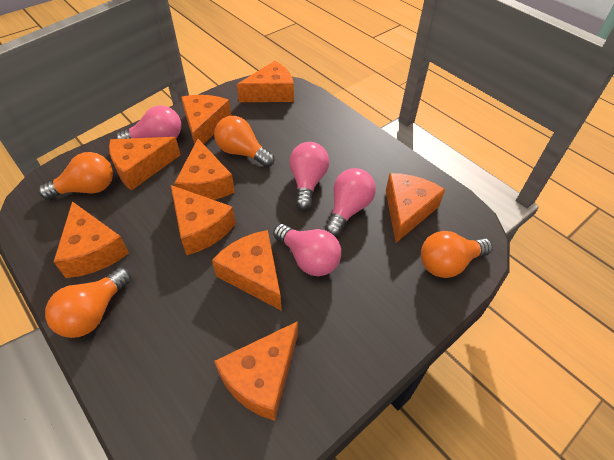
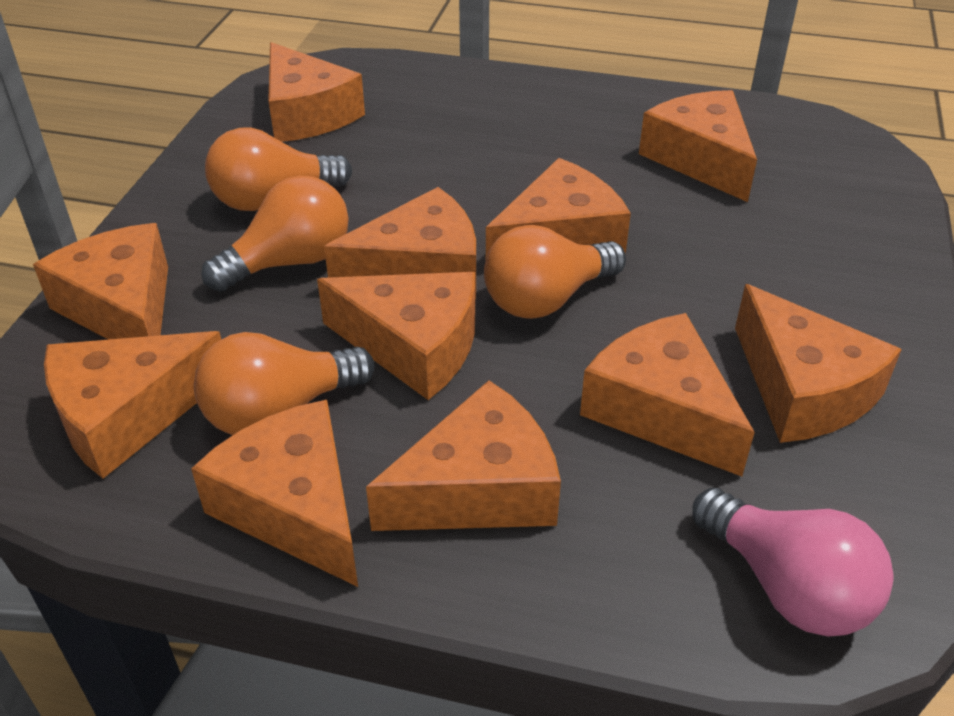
orange cheese: [54,201,129,278] [109,137,181,191] [171,185,236,255] [174,139,235,200] [181,95,231,144] [212,230,282,311] [214,321,298,421] [237,61,294,102] [386,173,445,243] = 9 -> [33,223,168,340] [44,331,221,479] [191,400,358,587] [268,42,365,142] [317,272,475,400] [324,187,476,299] [366,380,561,531] [486,158,631,257] [580,313,755,476] [639,90,757,202] [735,284,902,443] = 11
pink light bulb: [115,105,181,139] [273,224,341,276] [289,142,329,210] [325,168,376,236] = 4 -> [692,488,894,637] = 1

